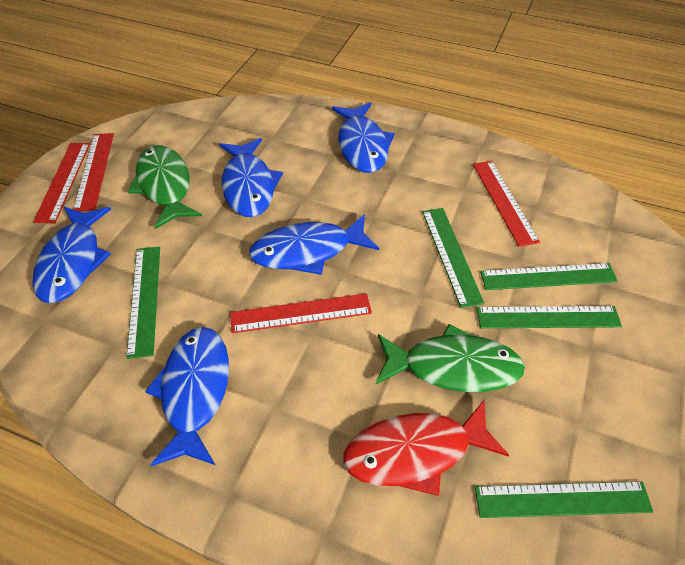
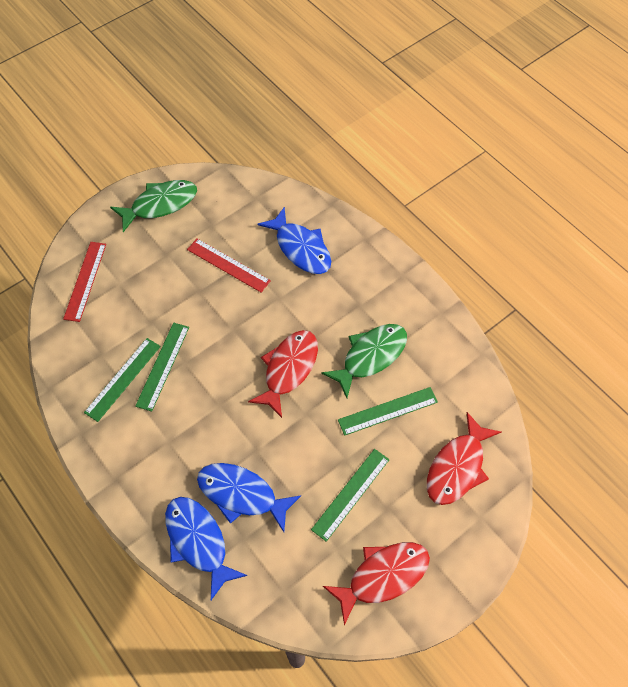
blue fish: [32,207,111,303] [145,327,229,466] [219,138,283,217] [249,214,379,275] [332,103,395,173] = 5 -> [165,497,247,600] [197,463,301,532] [258,207,331,274] = 3
green ruler: [126,247,160,359] [422,208,484,308] [475,481,653,518] [477,306,622,328] [480,263,617,290] = 5 -> [84,338,161,422] [135,322,189,411] [311,449,390,542] [338,387,438,436] = 4
red fish: [343,400,509,496] = 1 -> [248,330,318,418] [323,542,430,625] [427,412,501,505] = 3
red ruler: [33,143,90,223] [73,133,114,211] [230,293,372,333] [473,161,540,247] = 4 -> [63,242,106,322] [187,239,271,292] = 2

